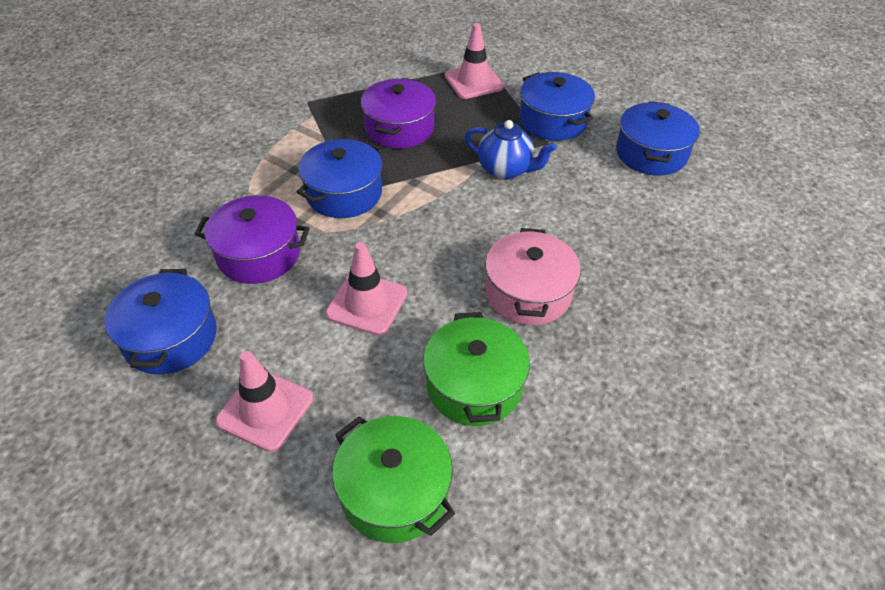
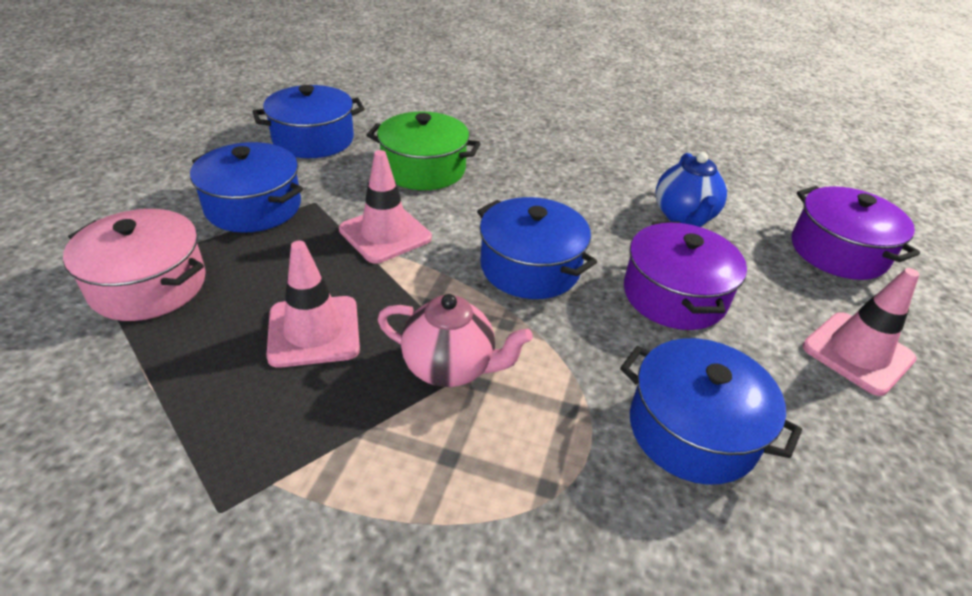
green pot: [332,416,455,543] [423,312,530,426] = 2 -> [366,111,481,190] = 1
pink teapot: none = 0 -> [377,294,533,387] = 1

